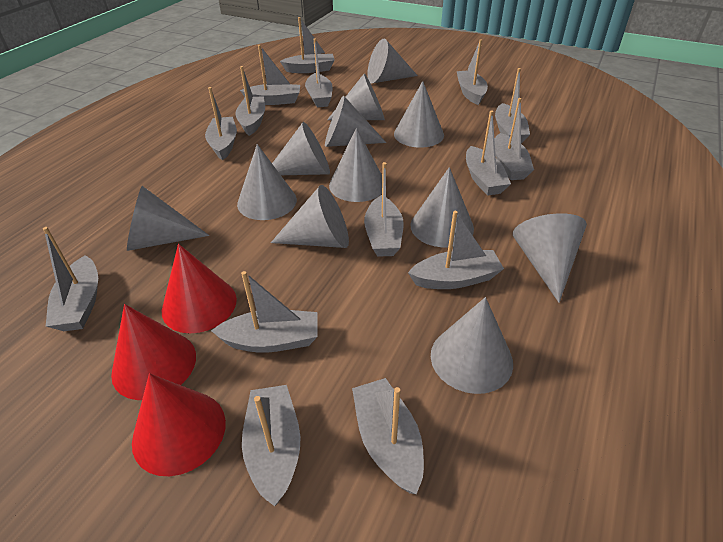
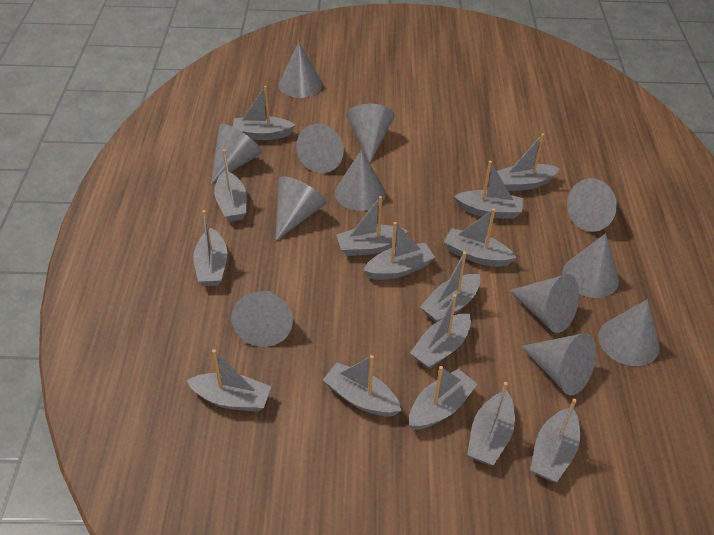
red cone: [111,304,196,400] [132,373,226,476] [162,244,237,333] = 3 -> none = 0

